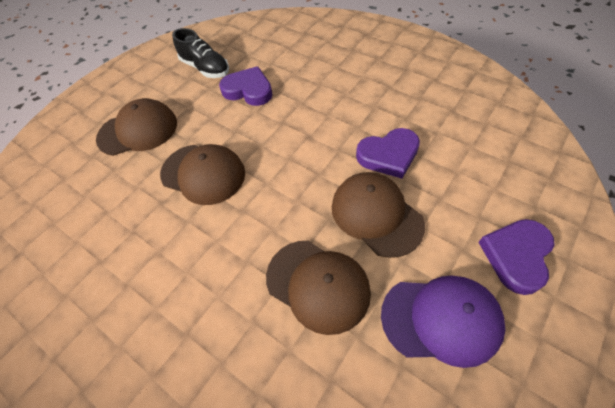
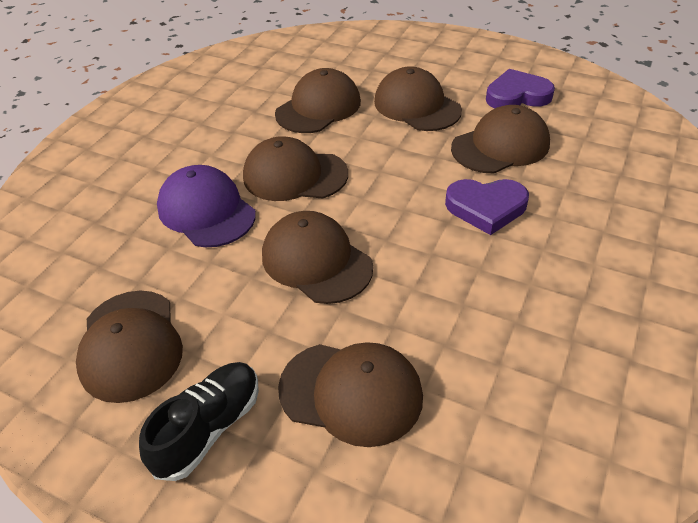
brown cap: [96,98,177,156] [160,144,245,205] [266,241,371,335] [332,172,425,258] = 4 -> [76,291,183,403] [243,136,348,201] [262,211,373,304] [275,68,361,133] [278,342,423,447] [374,66,462,131] [451,105,550,173] = 7
purple heart: [219,66,273,106] [356,128,420,179] [478,219,555,295] = 3 -> [445,179,529,235] [486,69,555,109] = 2

